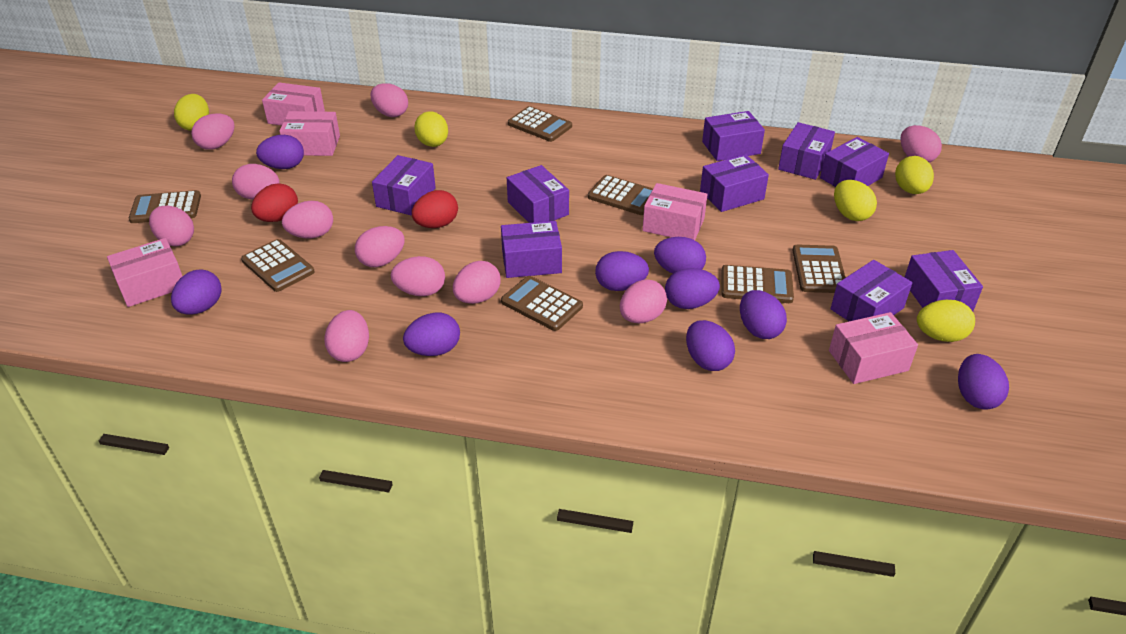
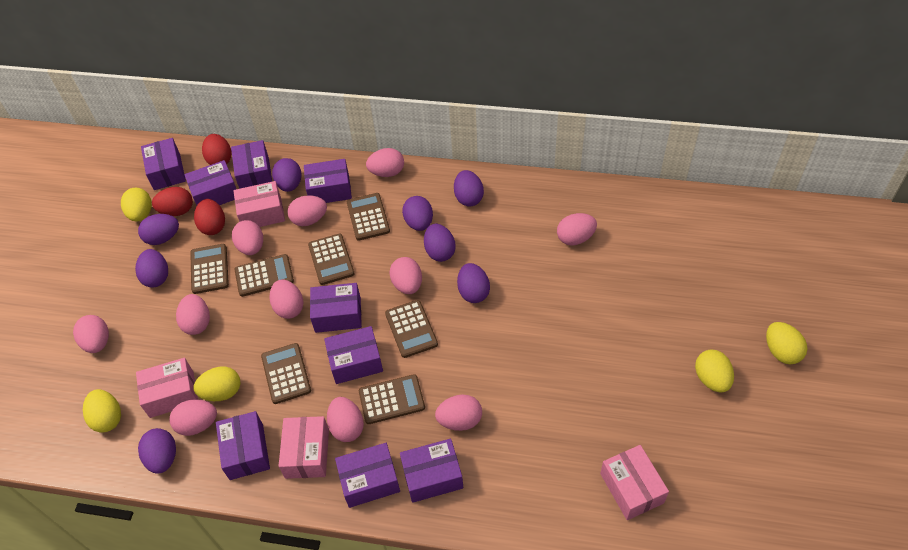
pink box: [107,238,182,307] [262,82,325,126] [279,111,340,156] [643,183,708,240] [829,312,918,384] = 5 -> [136,358,198,418] [233,181,285,227] [279,416,329,479] [600,445,669,520] = 4
purple egg: [171,270,222,315] [256,135,304,169] [403,313,460,356] [595,251,649,291] [654,237,706,274] [665,268,720,309] [686,320,735,371] [740,290,787,339] [958,354,1009,410] = 9 -> [135,249,168,288] [138,214,179,245] [138,428,176,474] [272,158,302,192] [402,196,433,231] [424,224,456,262] [454,170,484,207] [457,263,490,303] = 8
red egg: [251,183,298,222] [412,190,458,228] = 2 -> [152,187,193,216] [194,199,225,235] [202,134,231,165] = 3

